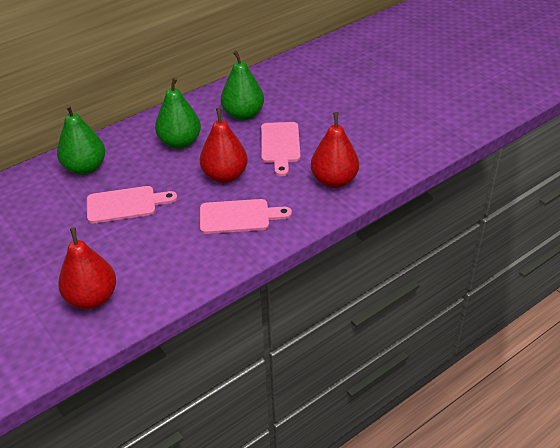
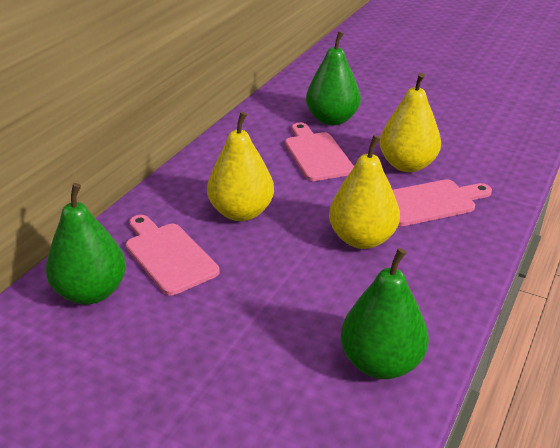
red pear: [58,227,116,309] [200,108,248,183] [311,112,359,188] = 3 -> none = 0
yellow pear: none = 0 -> [207,112,274,221] [329,135,400,249] [380,73,441,172] = 3

